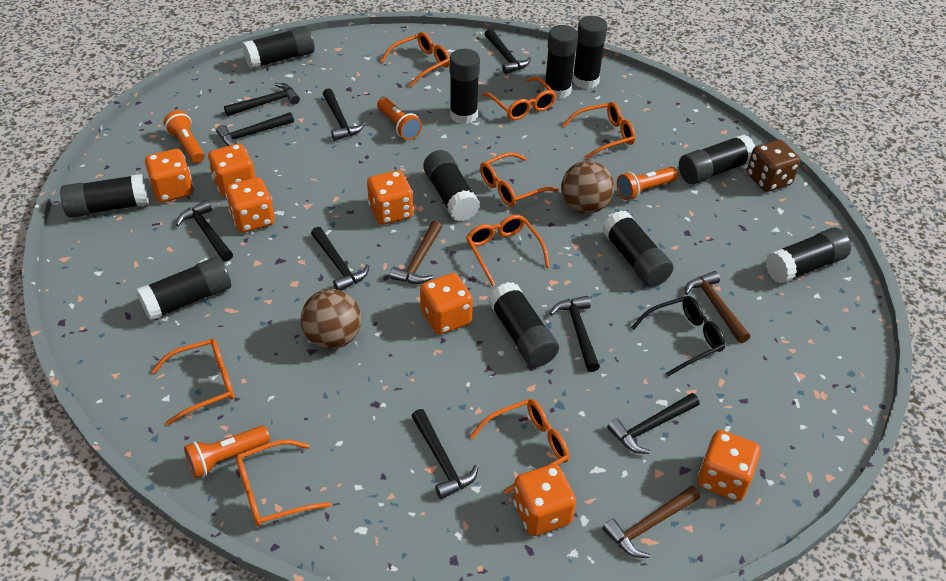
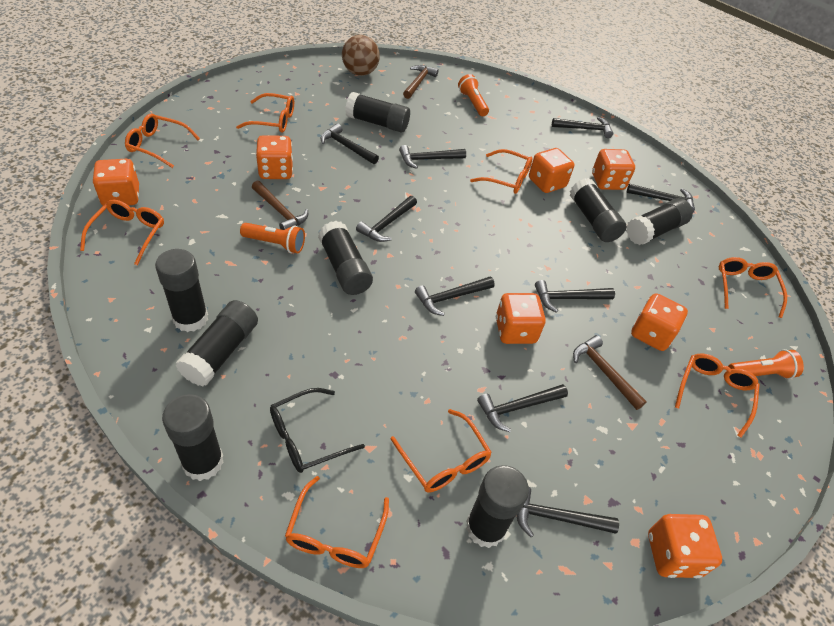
black glue stick: [60,174,149,218] [136,257,231,321] [242,26,315,69] [423,150,480,221] [450,49,480,124] [488,282,559,367] [544,25,578,99] [572,16,607,89] [602,210,673,287] [679,134,755,184] [765,227,851,284] = 11 -> [155,249,208,332] [162,394,224,481] [175,300,258,386] [318,221,373,295] [345,92,410,133] [466,465,529,548] [570,178,627,242] [626,198,693,245] = 8
brown ball: [301,289,361,349] [561,161,614,214] = 2 -> [342,35,380,76] = 1
brown dice: [747,140,800,192] = 1 -> none = 0
orange flashlight: [163,110,205,163] [184,425,270,478] [377,98,422,140] [617,167,678,200] = 4 -> [240,223,305,253] [458,74,489,116] [728,349,804,379] = 3

